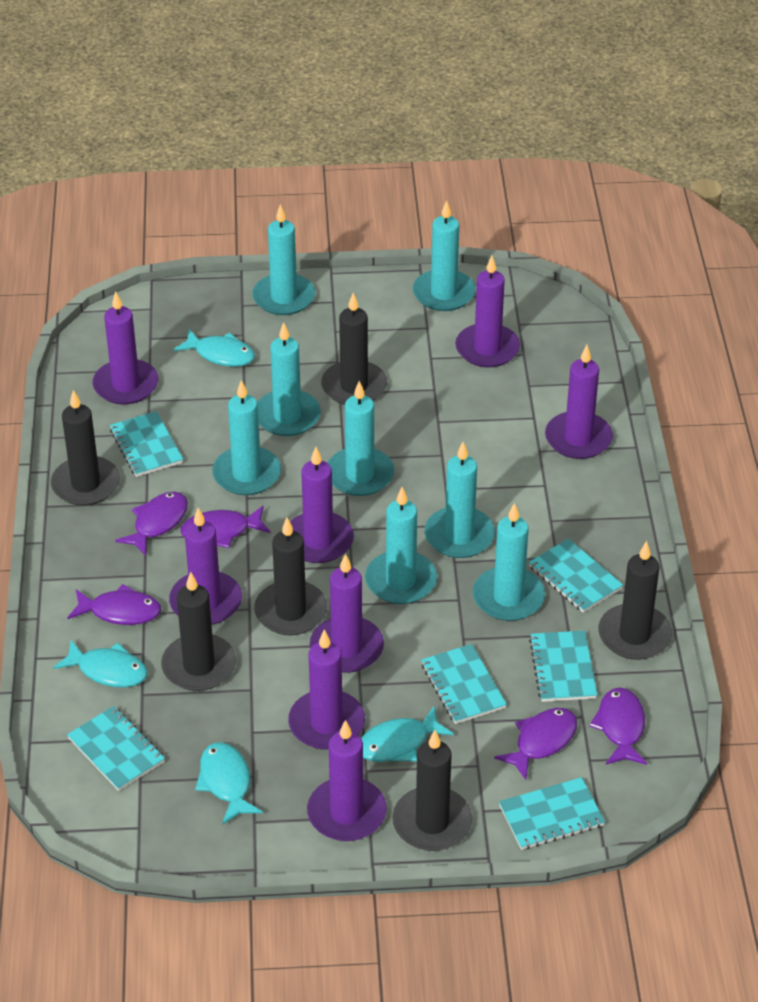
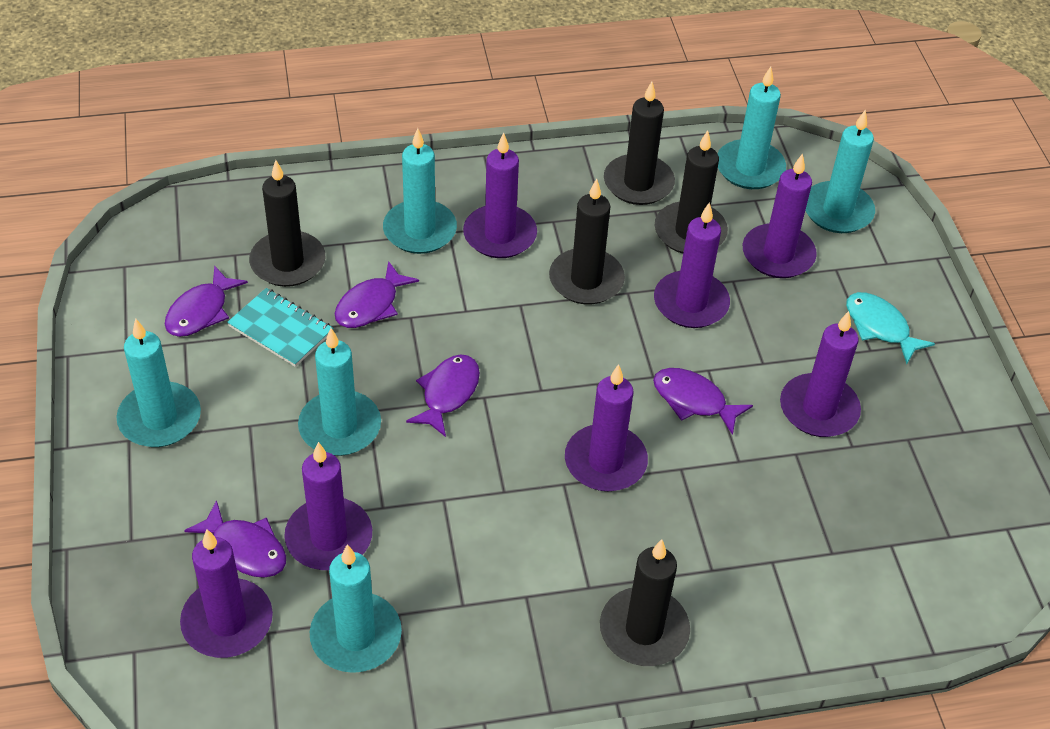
black candle: [51,390,120,506] [161,572,236,691] [254,518,327,635] [321,293,387,405] [392,730,472,851] [598,541,672,660] = 6 -> [249,160,325,287] [549,179,625,305] [600,539,690,666] [604,81,675,205] [655,130,728,253] = 5
purple candle: [92,291,159,405] [169,508,242,625] [288,629,365,750] [290,447,354,563] [307,720,387,841] [310,554,384,673] [455,256,520,368] [545,345,613,459] = 8 -> [180,529,273,658] [284,442,372,570] [463,133,537,258] [565,364,648,491] [654,202,730,328] [743,153,817,278] [780,311,861,437] = 7
turquoise candle: [212,380,281,495] [252,204,315,315] [257,322,321,436] [328,381,394,496] [365,487,437,604] [413,200,476,311] [424,442,495,558] [472,503,545,621] = 8 -> [117,319,201,447] [298,328,381,456] [310,544,402,673] [383,128,457,254] [717,67,786,189] [805,109,875,233] = 6
turquoise fish: [53,640,148,687] [174,329,255,367] [195,742,263,825] [361,706,454,762] = 4 -> [846,292,935,364] = 1
turquoise notebook: [67,706,165,791] [110,411,183,477] [421,644,507,724] [499,777,605,850] [529,538,623,613] [529,631,598,702] = 6 -> [227,288,334,367] = 1

